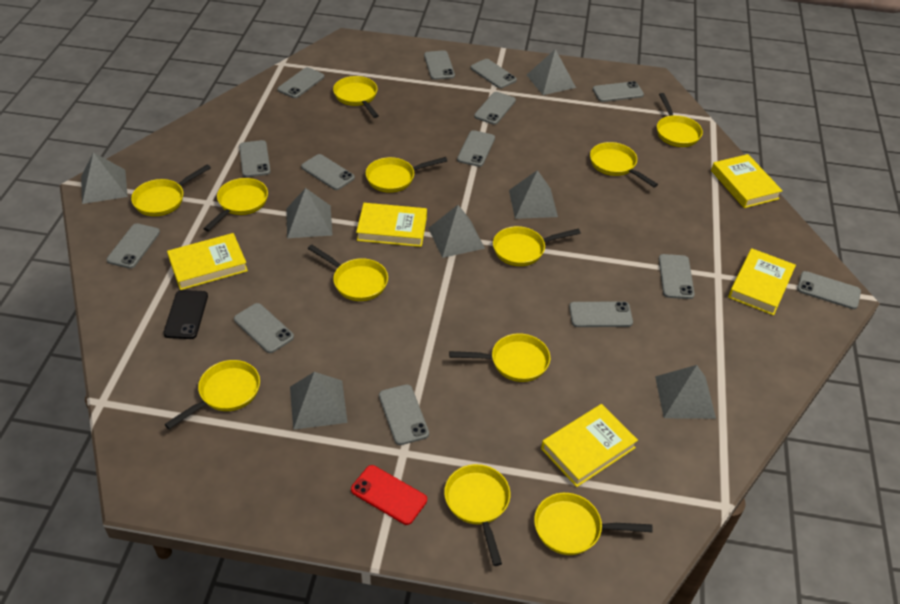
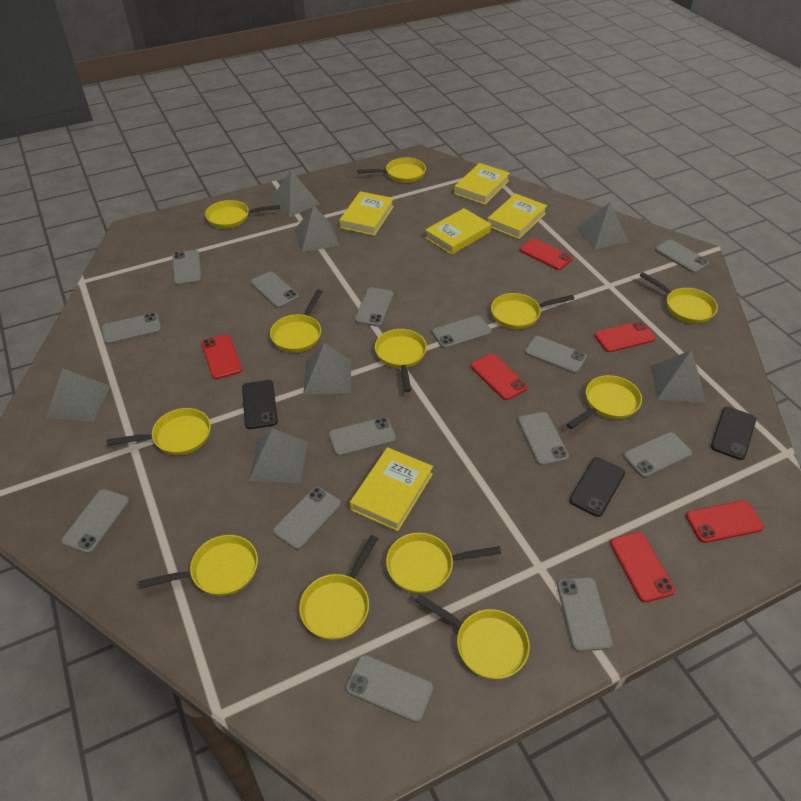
black phone: [163,290,208,339] = 1 -> [242,380,278,429] [569,457,625,517] [711,407,756,460] = 3
red phone: [351,465,427,525] = 1 -> [201,334,242,379] [471,354,528,400] [520,238,573,270] [594,321,656,352] [610,532,675,602] [686,500,764,543] = 6

